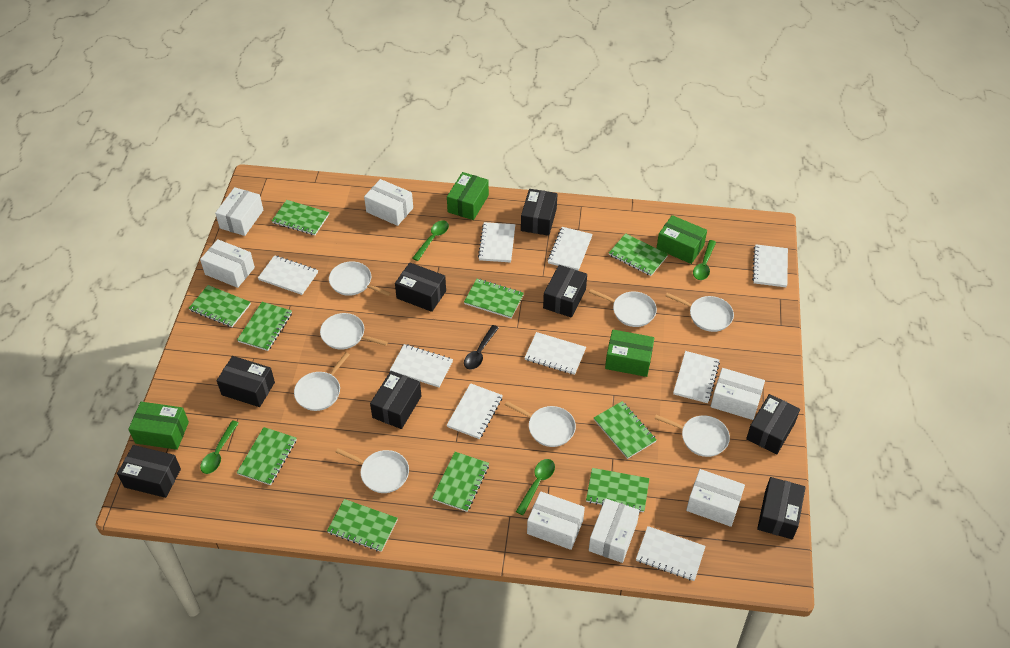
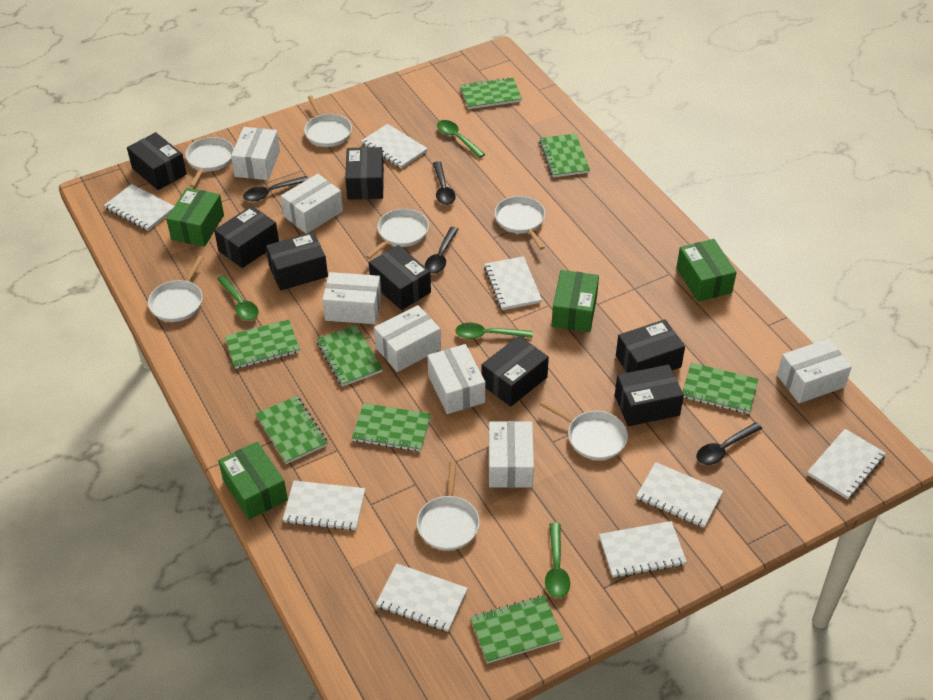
black spoon: [464,325,499,370] = 1 -> [243,176,308,202] [425,227,458,274] [433,161,456,205] [696,422,762,465] = 4
green notebook: [189,285,251,327] [237,302,292,351] [237,427,296,485] [272,200,329,235] [327,499,398,552] [432,452,489,512] [464,279,524,319] [586,468,649,513] [594,401,657,459] [609,233,668,276] = 10 -> [225,320,300,369] [256,396,328,464] [317,325,383,386] [352,403,431,452] [460,77,522,109] [470,595,563,664] [539,133,590,177] [682,363,758,414] = 8
white notebook: [258,255,318,295] [390,344,453,388] [447,383,503,439] [478,222,515,263] [524,332,586,375] [548,227,593,271] [636,526,706,581] [673,351,720,403] [752,244,788,287] = 9 -> [104,184,174,231] [283,481,365,531] [361,124,428,169] [376,563,468,632] [484,256,542,310] [599,521,687,578] [636,462,723,528] [807,429,886,500] = 8
white pan: [294,352,350,411] [320,313,388,350] [329,261,391,296] [336,448,409,493] [505,401,576,447] [589,289,657,327] [655,415,730,457] [666,293,734,332] = 8 -> [148,255,204,322] [185,137,234,187] [304,95,352,147] [366,209,429,259] [417,462,480,550] [494,196,545,250] [540,401,628,460] = 7

